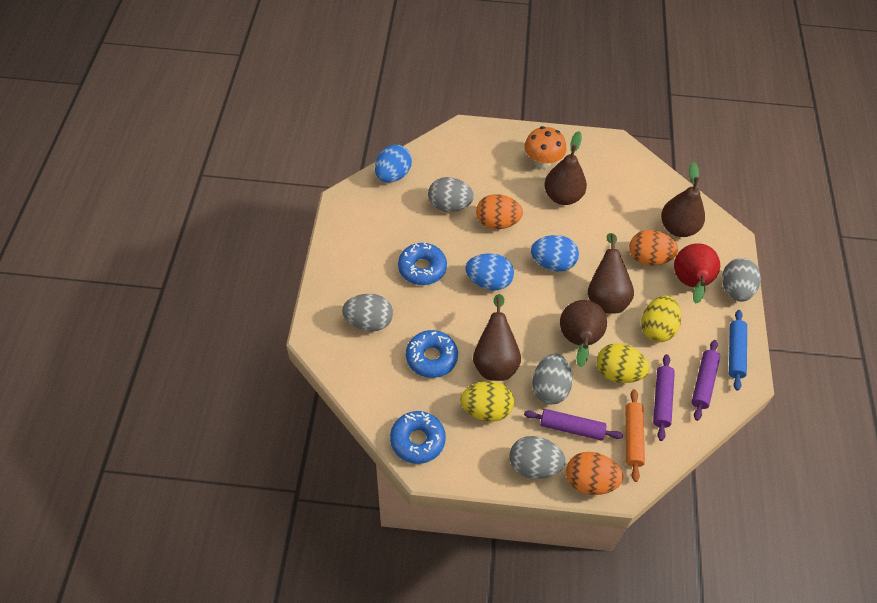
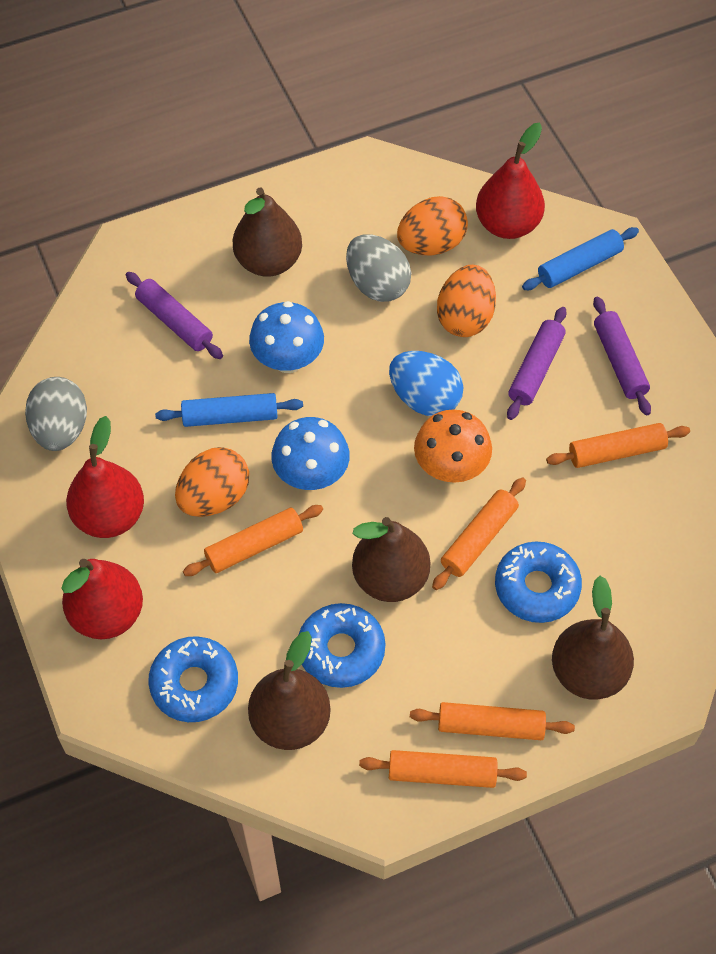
blue egg: [375,145,412,183] [466,253,514,290] [531,235,579,271] = 3 -> [389,351,463,416] = 1
blue mushroom: none = 0 -> [249,301,324,373] [271,417,350,490] = 2
blue rolling pin: [729,310,747,391] = 1 -> [155,393,303,427] [522,227,639,290] = 2
brown pear: [473,294,521,381] [544,131,587,205] [560,300,607,367] [588,233,634,313] [661,162,705,237] = 5 -> [233,188,302,277] [248,631,331,750] [352,517,430,602] [552,576,634,700] = 4
grey egg: [342,294,393,332] [428,177,474,212] [510,436,566,479] [532,354,573,404] [722,258,761,302] = 5 -> [25,377,87,451] [346,235,411,302] = 2
orange rolling pin: [626,389,645,482] = 1 -> [183,505,323,576] [359,750,527,788] [410,702,575,740] [432,477,526,590] [546,423,690,468] = 5
red pear: [674,243,720,304] = 1 -> [61,559,143,639] [66,416,144,538] [476,123,545,239] = 3
yellow egg: [460,381,514,422] [597,343,649,383] [641,296,681,342] = 3 -> none = 0

